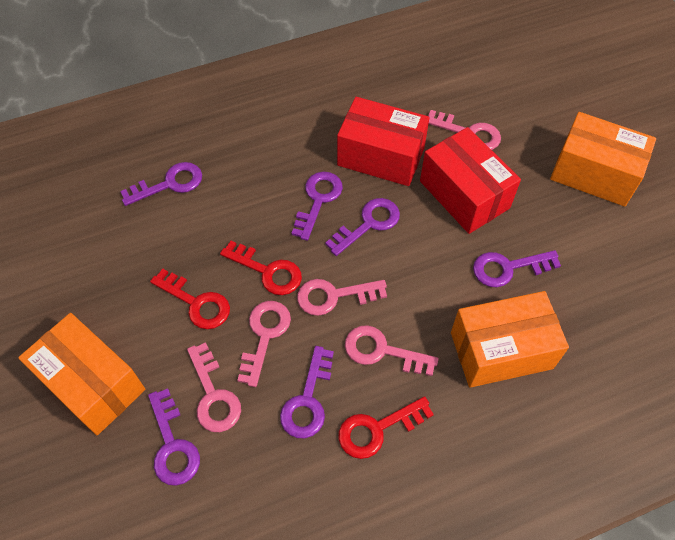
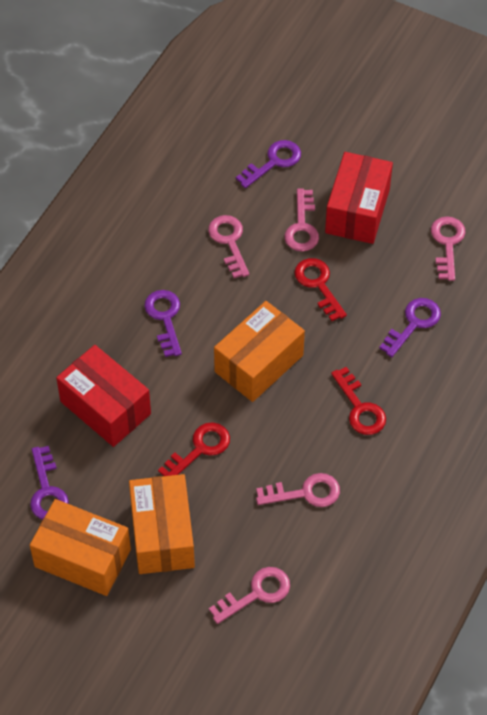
purple key: [120,162,202,206] [148,388,200,486] [280,346,334,438] [292,172,343,241] [325,198,400,256] [473,250,561,287] = 6 -> [30,446,69,520] [144,290,182,357] [236,140,301,188] [379,298,441,357] = 4

